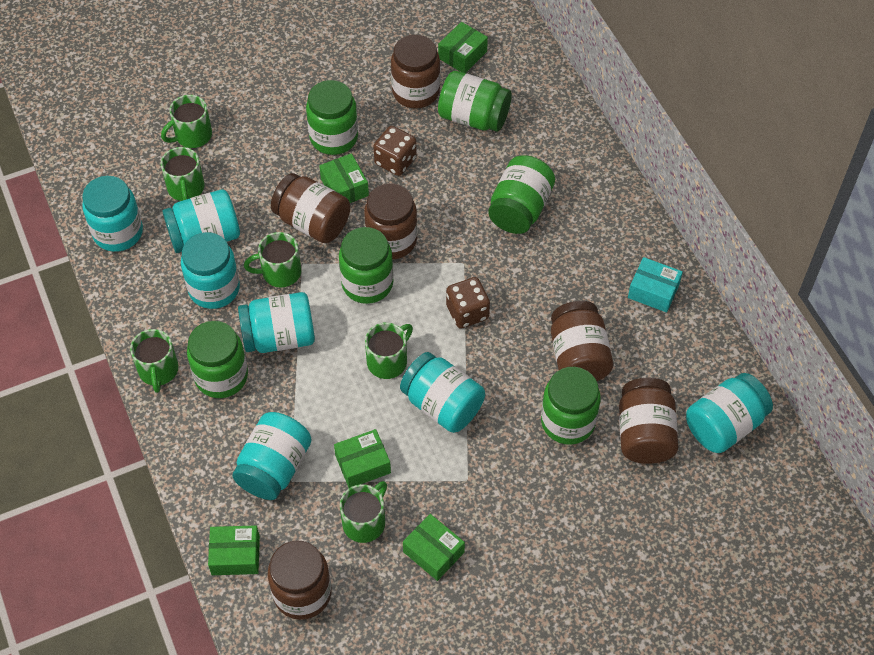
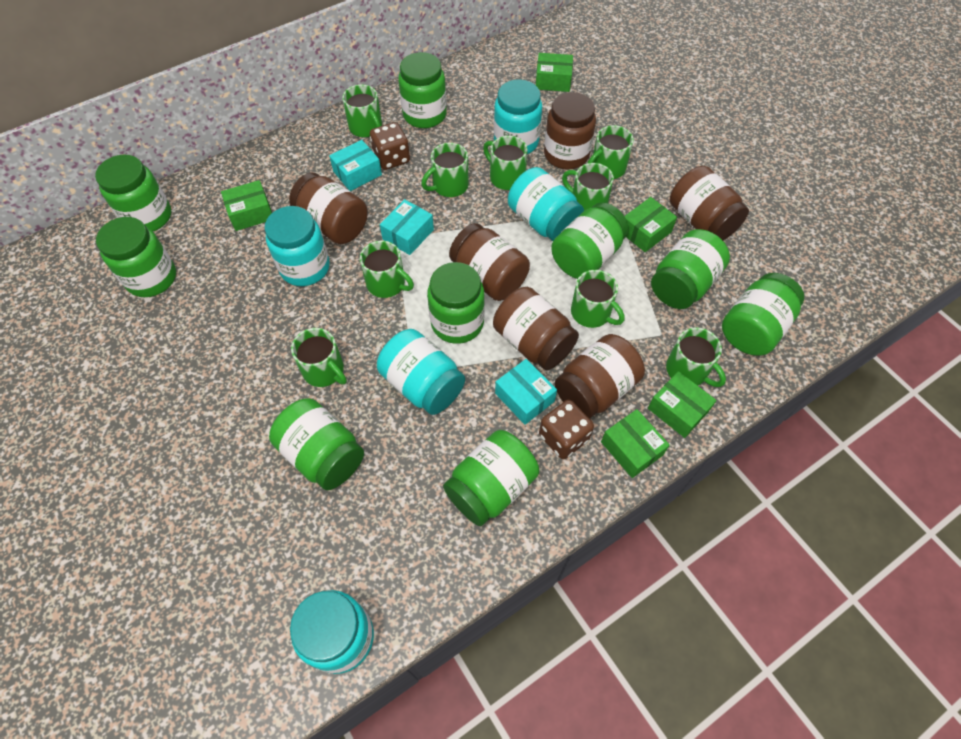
green jar: [187,321,248,398] [306,80,358,155] [339,227,394,304] [438,71,512,132] [488,155,555,234] [541,367,601,445] = 6 -> [95,154,171,231] [96,217,176,297] [269,398,364,490] [398,52,447,128] [427,262,485,344] [443,430,539,526] [551,202,629,279] [651,229,730,309] [722,273,804,356] = 9
green mug: [130,329,178,393] [161,95,212,148] [161,147,204,201] [244,232,301,288] [340,481,387,543] [365,322,413,379] = 6 -> [291,328,347,387] [342,84,382,137] [360,241,414,298] [421,143,469,197] [483,136,528,190] [562,163,614,211] [571,270,624,328] [588,125,633,179] [666,327,726,387] = 9
turquoise box: [628,257,683,313] = 1 -> [329,140,382,191] [380,199,434,255] [495,359,557,425] = 3
turquoise jar: [82,176,143,252] [162,189,240,253] [181,232,240,309] [232,412,311,500] [238,292,315,353] [400,352,485,433] [686,373,773,453] = 7 -> [265,206,330,286] [290,590,374,674] [377,329,465,415] [494,79,542,154] [508,167,584,241] = 5

